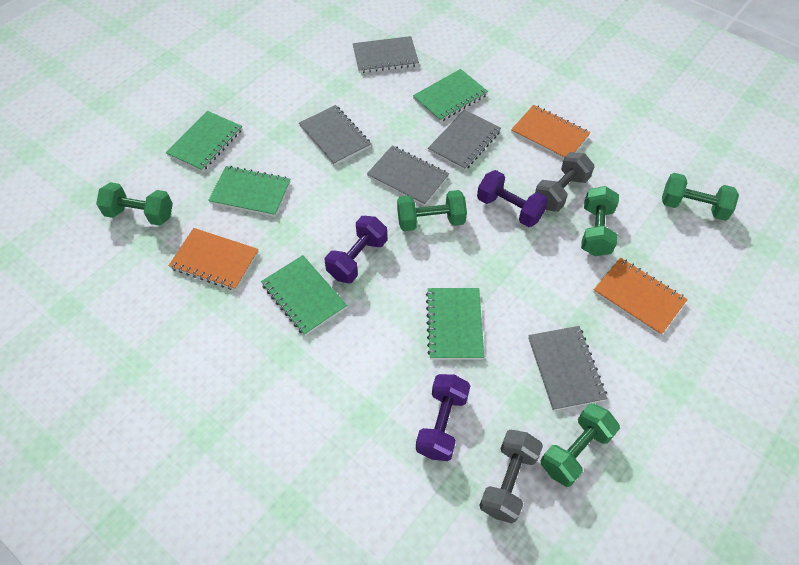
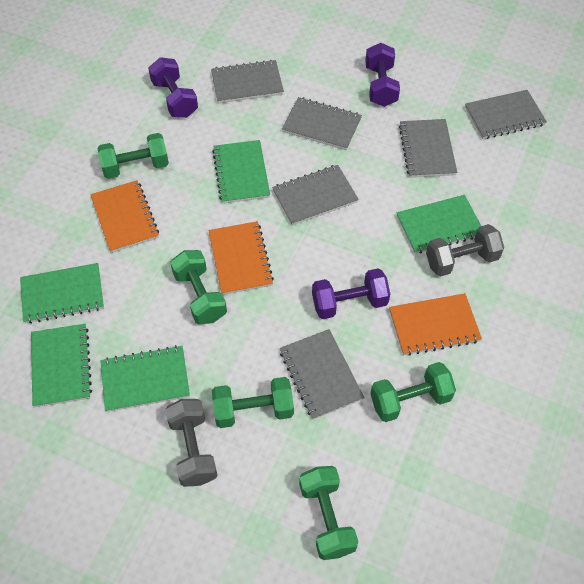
grey notebook: [299,105,371,166] [353,36,419,73] [367,145,449,206] [428,110,501,171] [528,326,608,411] = 5 -> [211,60,284,103] [272,165,359,226] [280,329,364,420] [282,97,362,150] [399,119,457,178] [465,90,547,139] = 6

